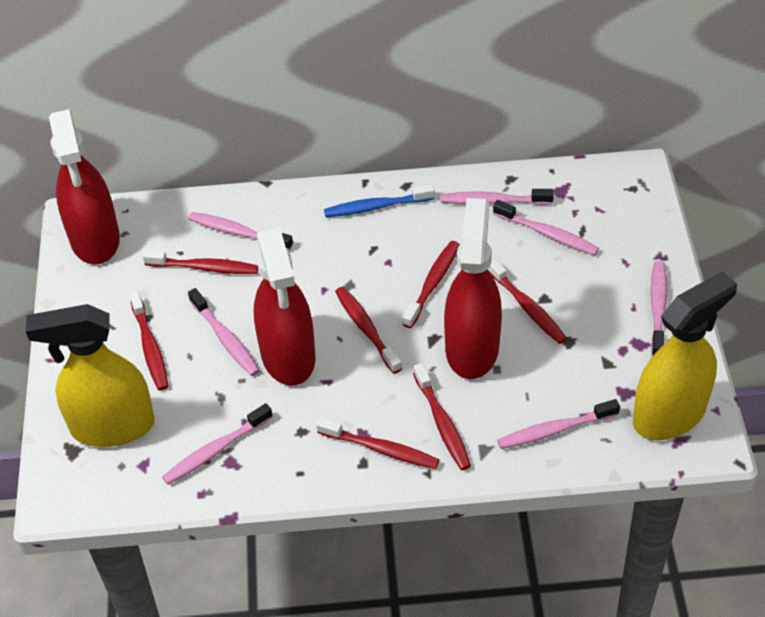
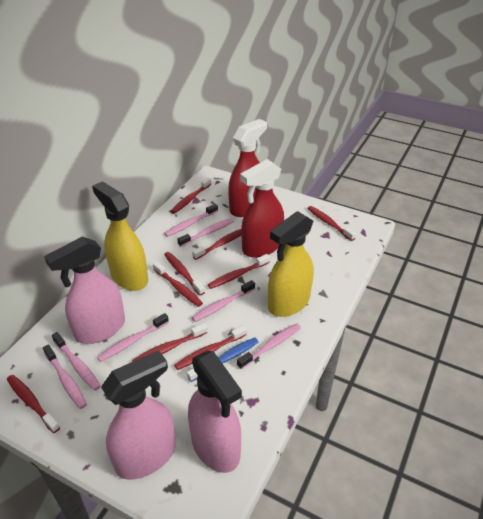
pink spray bottle: none = 0 -> [44,237,125,344] [101,350,176,480] [188,351,242,473] = 3
red spray bottle: [49,109,120,265] [254,226,315,386] [444,198,502,379] = 3 -> [228,119,267,217] [240,159,284,258] = 2
red toothbrush: [129,291,169,391] [143,250,258,274] [317,417,439,469] [335,287,402,374] [402,241,460,328] [413,363,471,470] [487,257,567,344] = 7 -> [7,375,60,433] [132,323,207,362] [153,262,203,307] [164,252,205,296] [171,177,211,213] [174,325,247,370] [192,229,241,260] [208,254,270,289] [307,206,356,241] = 9

